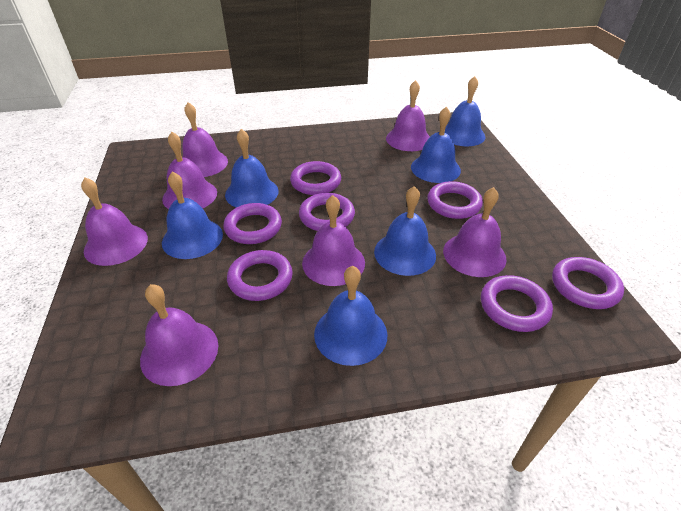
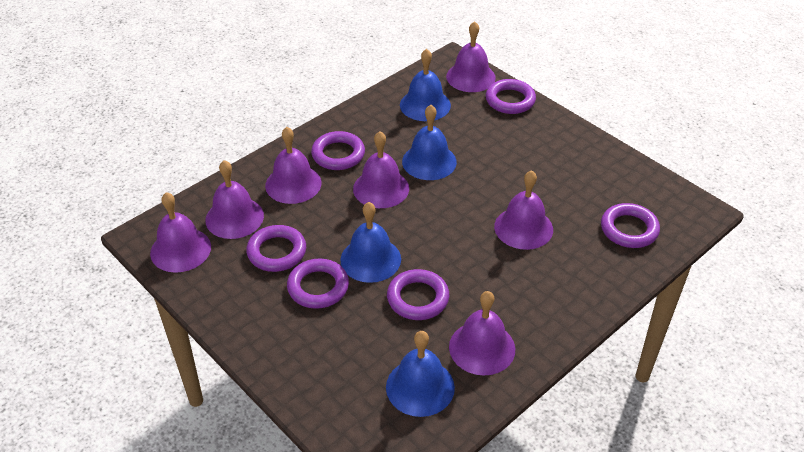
blue bell: [162,172,223,259] [225,129,278,208] [314,266,387,366] [374,186,436,276] [411,107,461,183] [445,76,485,146] = 6 -> [340,202,401,283] [386,331,455,417] [400,49,451,121] [402,105,457,180] = 4
purple ring: [223,203,282,244] [227,250,293,301] [290,161,341,195] [299,193,355,231] [427,181,483,219] [481,275,553,332] [552,257,624,309] = 7 -> [246,225,306,272] [287,259,349,309] [311,131,365,170] [387,269,449,320] [486,79,536,114] [601,203,660,248] = 6

